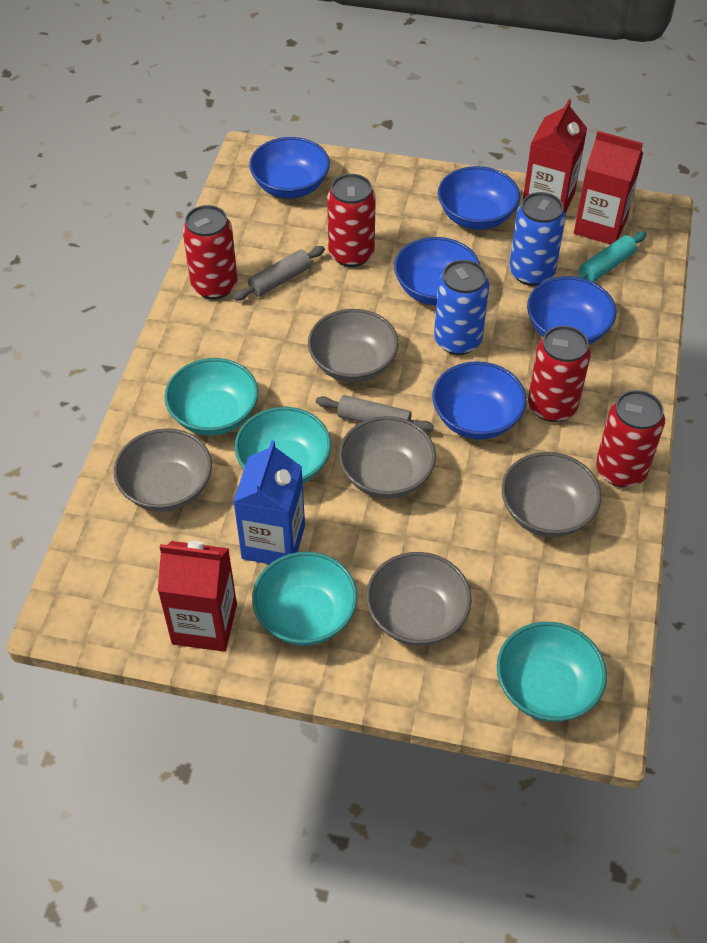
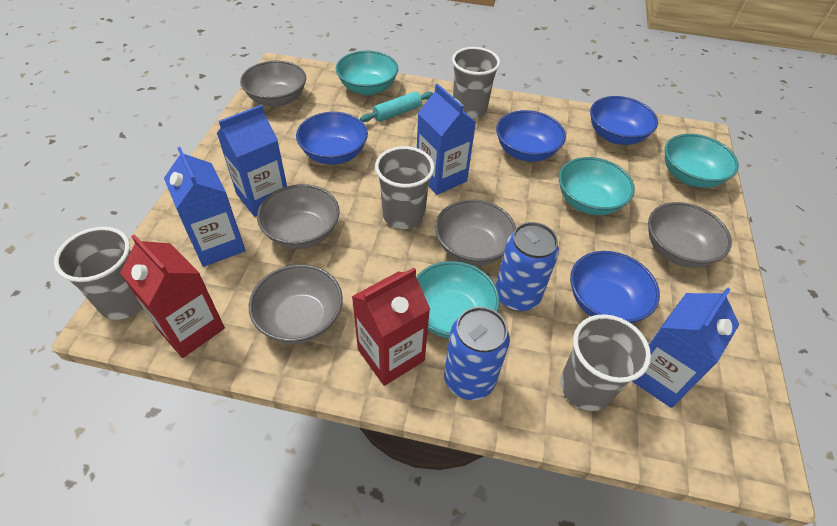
blue bowl: [249,137,330,198] [394,237,480,305] [432,361,526,439] [438,166,520,230] [527,276,616,345] = 5 -> [296,112,368,164] [496,110,566,162] [570,251,660,324] [590,96,658,145] = 4
blue carton: [233,440,305,564] = 1 -> [164,147,245,267] [217,105,287,217] [417,83,476,195] [632,287,739,408] = 4
grey cup: none = 0 -> [54,227,143,320] [375,146,435,229] [452,47,500,119] [560,314,651,411] = 4
grey rolling pin: [233,246,325,301] [316,395,434,432] = 2 -> none = 0
red can: [183,205,237,299] [327,174,376,267] [528,326,591,422] [596,390,665,487] = 4 -> none = 0
red carton: [158,541,237,652] [523,99,587,213] [574,131,643,245] = 3 -> [120,234,225,358] [352,268,430,386] = 2

